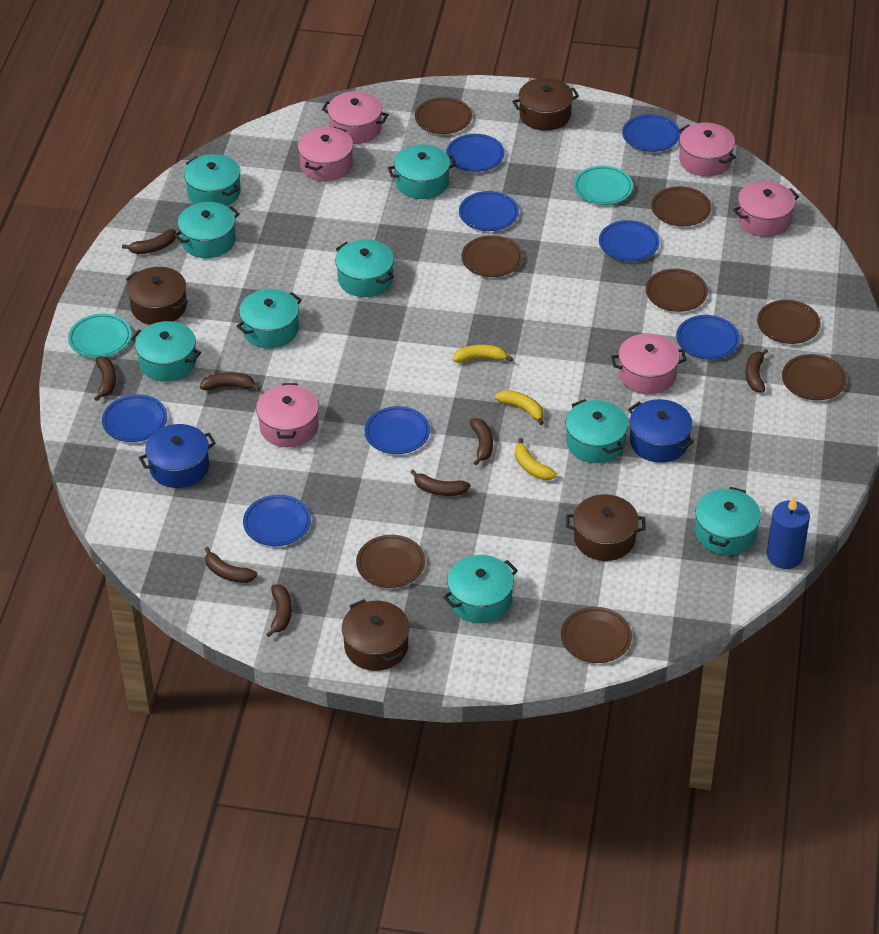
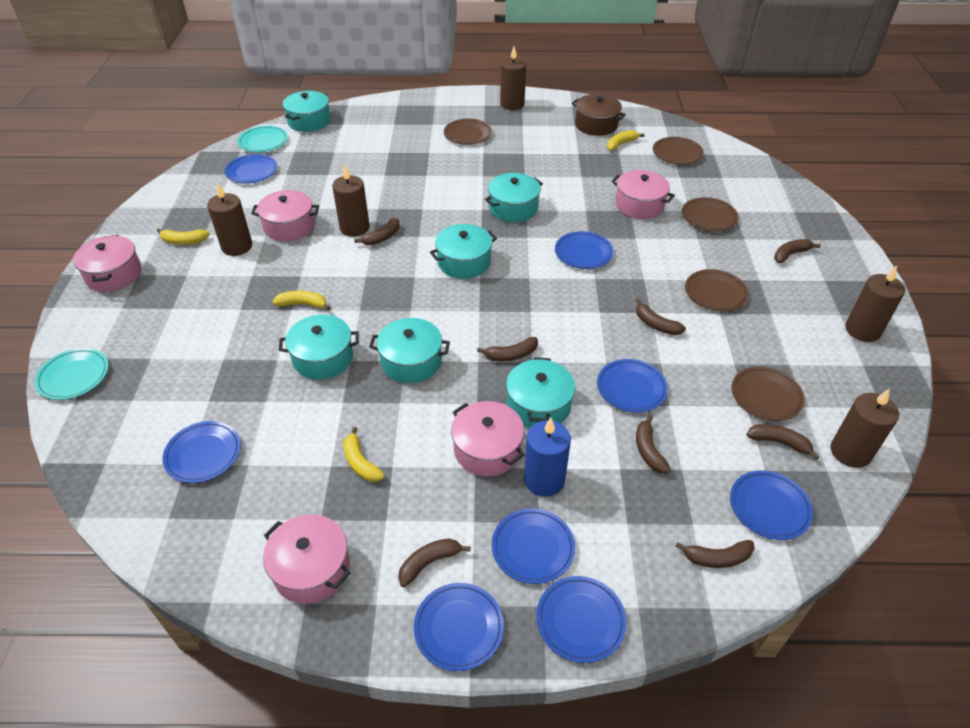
blue pot: [139,424,216,488] [628,399,694,463] = 2 -> none = 0
brown candle: none = 0 -> [207,183,252,256] [332,165,370,237] [500,47,526,110] [831,389,899,468] [845,265,905,342] = 5
brown plate: [356,535,425,588] [415,97,472,134] [461,235,522,277] [561,607,632,663] [646,269,708,312] [651,186,711,226] [757,300,821,344] [782,354,847,400] = 8 -> [444,119,492,145] [653,137,704,165] [682,197,738,231] [685,269,749,311] [731,366,805,421] = 5
brown pot: [126,267,188,325] [342,599,410,671] [512,78,579,131] [566,494,645,561] = 4 -> [572,94,626,136] = 1
pink pot: [256,383,319,447] [298,127,353,181] [322,91,389,144] [611,333,687,394] [679,123,736,177] [733,181,799,237] = 6 -> [73,235,142,292] [251,190,319,241] [263,514,350,604] [451,401,524,476] [611,170,675,219] = 5
turquoise pot: [131,321,201,382] [174,202,239,258] [184,154,241,206] [237,289,302,348] [335,239,394,297] [388,144,457,199] [443,555,518,623] [566,399,629,463] [695,487,761,555] = 9 -> [279,315,359,380] [283,91,331,132] [369,318,450,383] [430,224,497,279] [485,173,543,222] [506,357,575,428] = 6
yellow banana: [453,345,513,363] [495,390,544,425] [515,438,557,480] = 3 -> [157,228,210,244] [272,291,331,310] [343,427,384,482] [607,130,645,151] = 4

